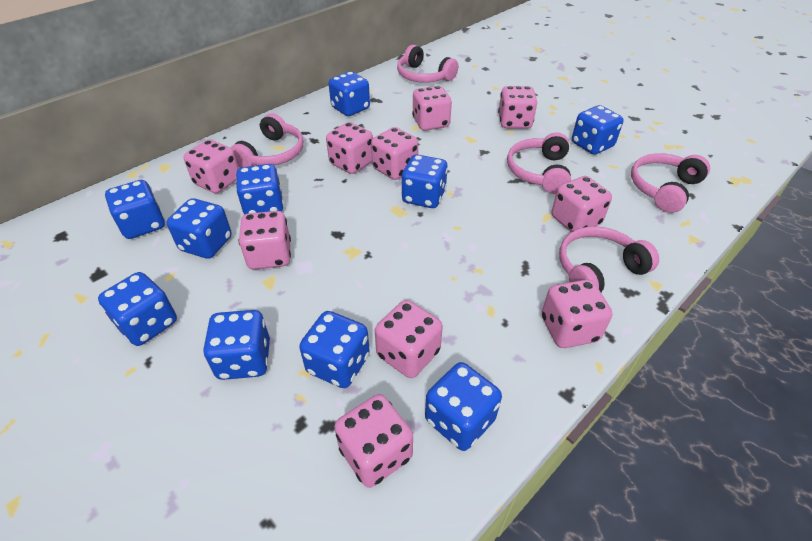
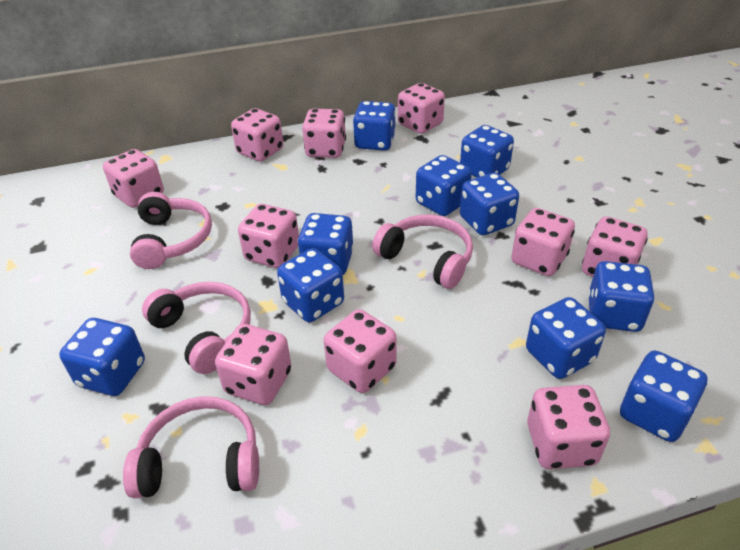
pink headphones: [231,113,304,168] [397,45,458,83] [507,132,571,194] [559,226,659,292] [631,153,710,213] = 5 -> [123,396,259,498] [130,192,212,269] [142,282,251,374] [372,215,473,289] = 4

